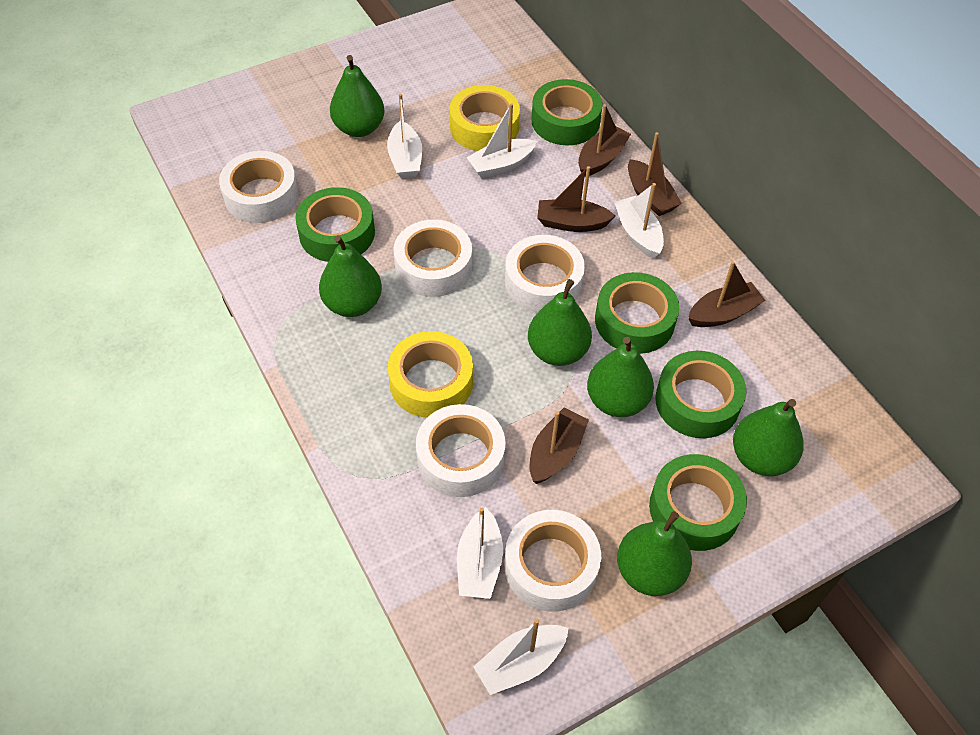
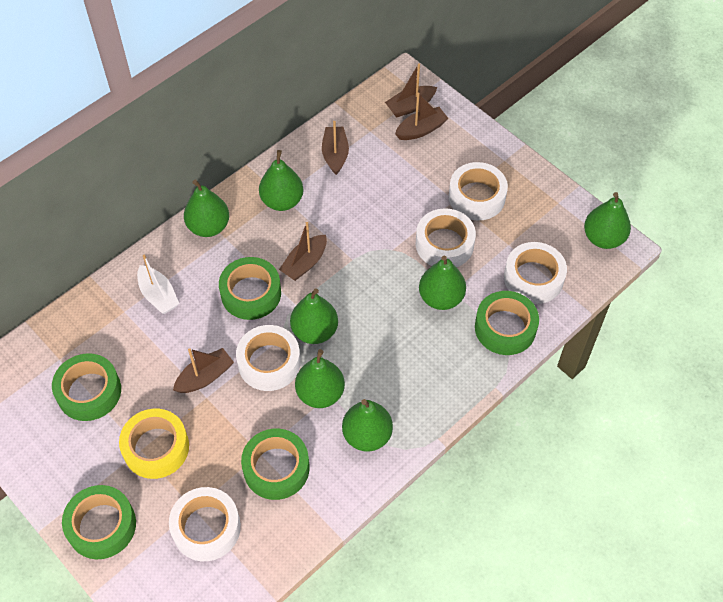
green pear: [319,235,382,317] [330,55,385,137] [528,279,592,366] [587,337,654,417] [617,511,692,596] [733,399,804,476] = 6 -> [184,179,229,237] [259,150,303,211] [290,288,338,344] [295,349,345,408] [342,399,393,452] [419,256,466,310] [584,192,631,249] = 7
white boat: [387,94,422,178] [457,507,503,599] [466,103,537,178] [473,619,569,695] [614,183,664,259] = 5 -> [137,255,179,314] = 1
yellow tape: [388,331,473,418] [450,85,520,151] = 2 -> [119,409,189,479] = 1

